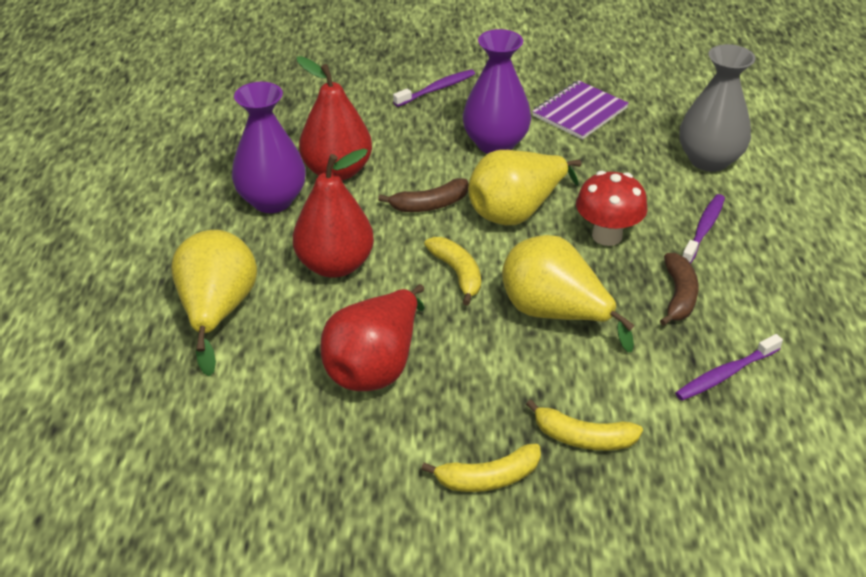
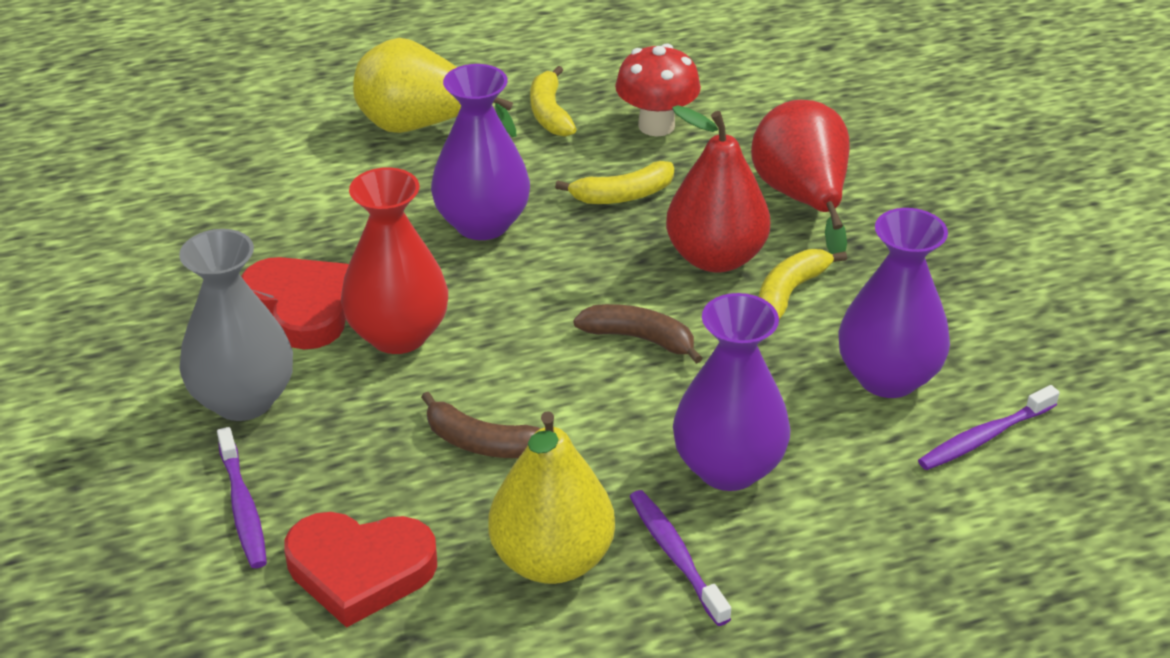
purple notebook: [532,80,629,140] = 1 -> none = 0
purple vase: [232,82,306,213] [463,29,531,154] = 2 -> [431,64,530,240] [673,293,791,491] [838,208,950,398] = 3
red heart: none = 0 -> [241,257,349,349] [284,512,437,628] = 2
red pear: [293,149,374,278] [297,56,372,181] [320,284,425,391] = 3 -> [666,105,770,273] [751,100,849,254] = 2
red vase: none = 0 -> [341,167,448,354] = 1
yellow pear: [171,230,257,376] [468,150,582,225] [502,235,635,352] = 3 -> [353,38,516,137] [488,411,615,584] = 2

